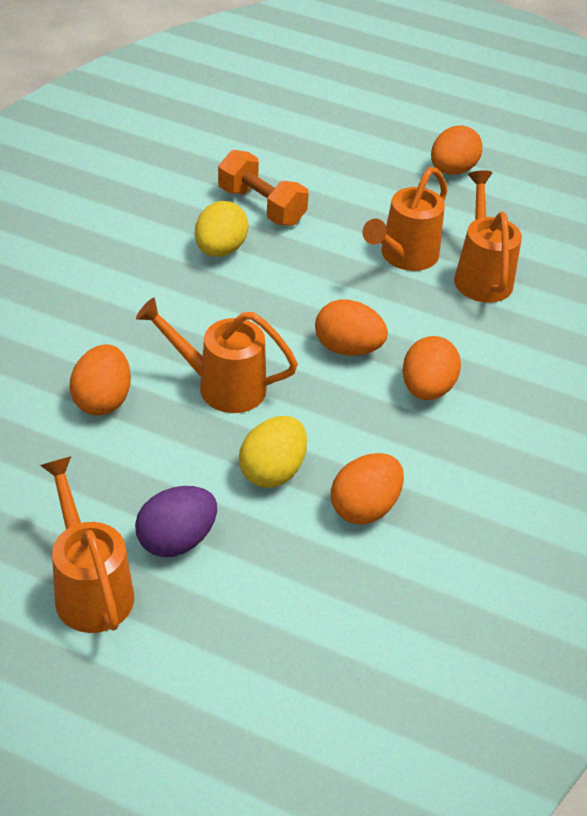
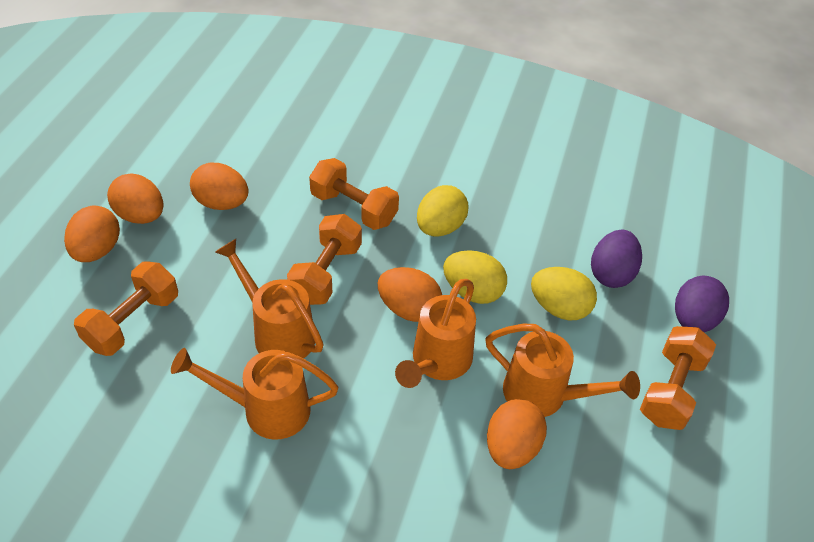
orange dumbbell: [218,150,309,226] = 1 -> [74,262,178,356] [287,214,362,305] [309,158,399,230] [640,326,716,430] = 4
purple egg: [135,486,217,557] = 1 -> [591,230,642,288] [675,276,729,332] = 2
yellow egg: [195,201,249,257] [239,416,307,488] = 2 -> [417,185,469,236] [443,250,507,304] [531,267,597,320] = 3

